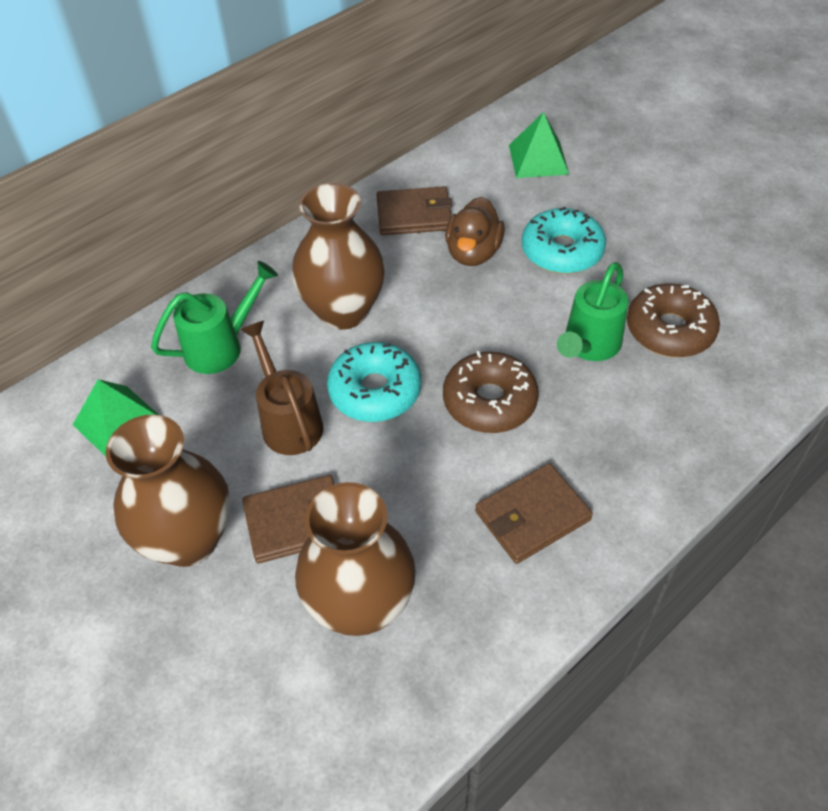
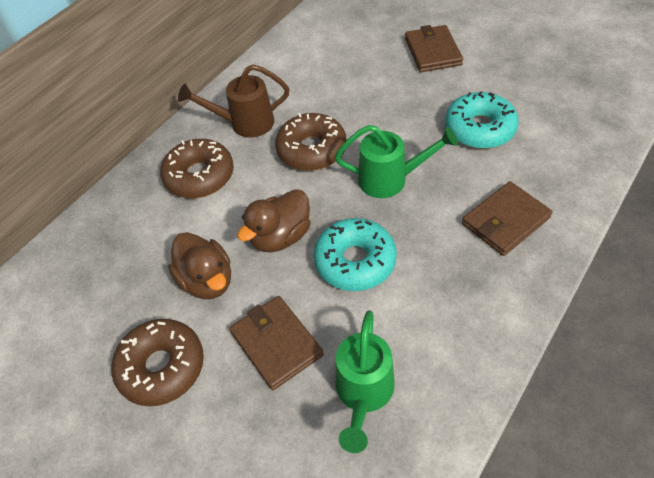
brown donut: [443,351,539,433] [627,284,720,357] = 2 -> [111,319,204,406] [160,139,234,198] [275,113,347,171] = 3
brown duck: [445,197,505,266] = 1 -> [168,232,231,299] [237,189,311,252] = 2
brown vase: [106,414,230,567] [292,183,385,330] [295,482,416,636] = 3 -> none = 0
green pyramid: [73,379,159,456] [509,112,569,178] = 2 -> none = 0

